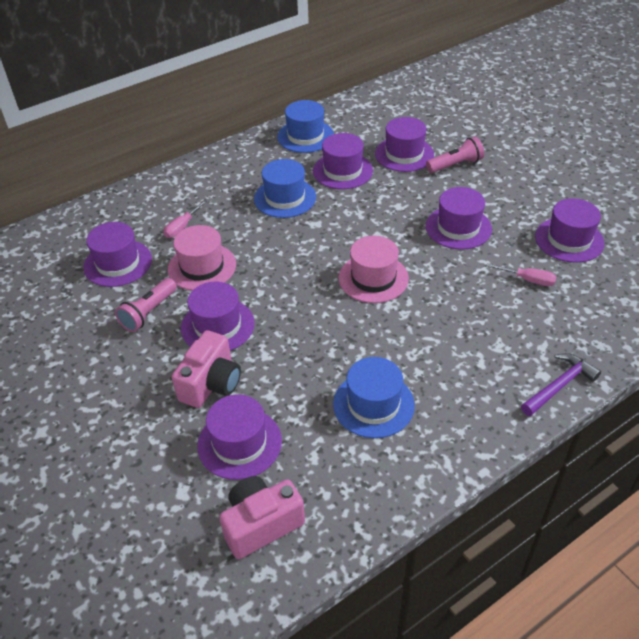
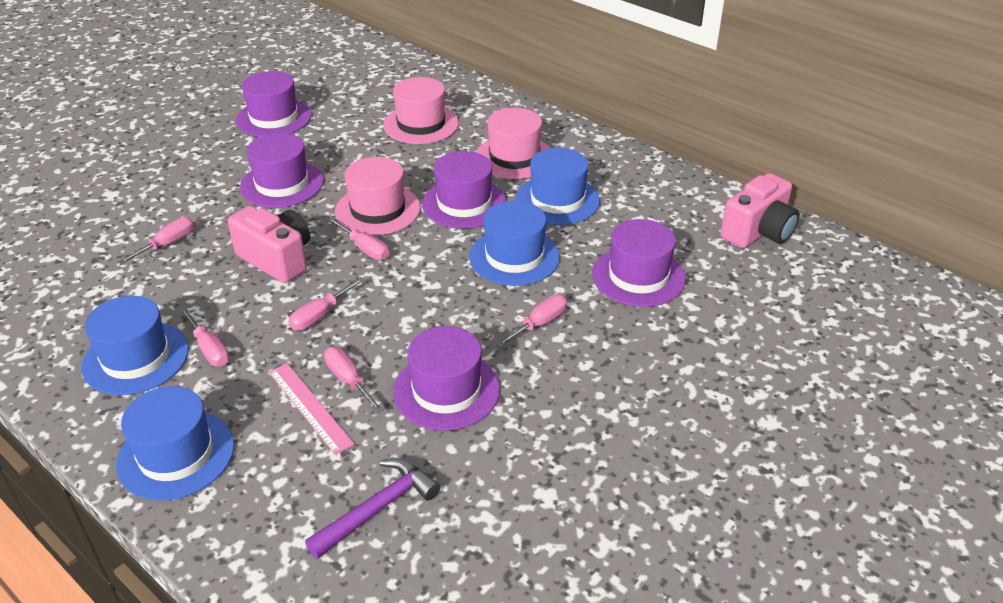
blue hat: [254,159,316,218] [277,100,334,153] [333,357,415,438] = 3 -> [81,296,189,395] [116,386,234,501] [469,201,560,286] [516,148,600,225] = 4
pink flashlight: [115,278,177,332] [426,136,484,173] = 2 -> none = 0
pink hat: [168,225,236,291] [338,236,409,303] = 2 -> [335,157,421,235] [383,77,459,144] [476,108,550,179] = 3
pink ruler: none = 0 -> [269,363,354,455] = 1
pink screwdriver: [164,200,207,238] [487,263,557,286] = 2 -> [117,217,195,265] [180,307,229,366] [289,277,365,331] [324,347,384,413] [328,218,389,260] [495,294,567,347] = 6
purple hat: [83,222,152,287] [181,282,255,351] [197,394,282,480] [313,133,373,189] [375,117,434,172] [426,187,492,250] [535,198,604,263] = 7 -> [236,71,312,137] [240,133,324,208] [393,326,500,431] [422,151,506,229] [592,219,686,307] = 5

